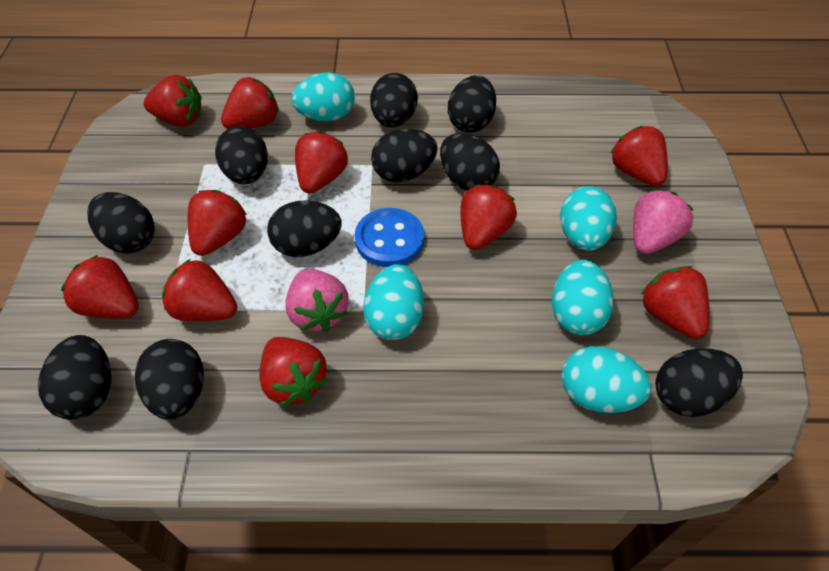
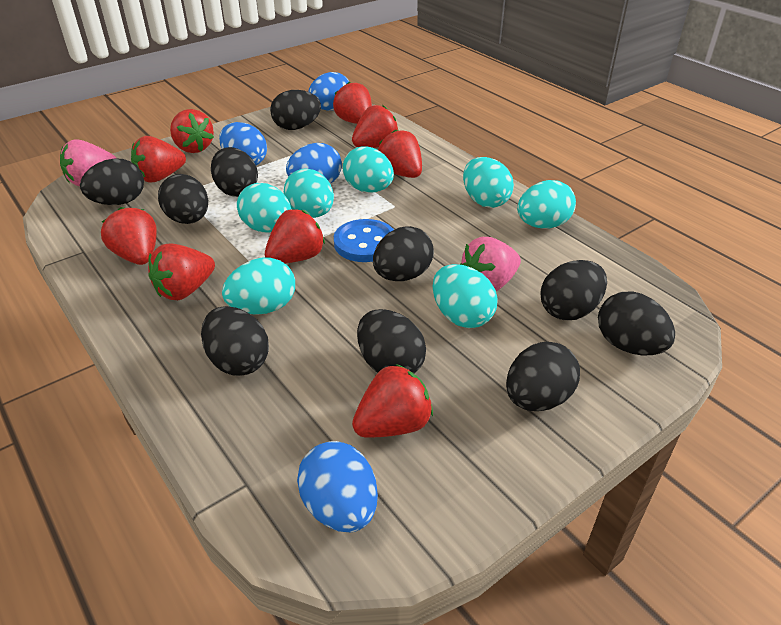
blue egg: none = 0 -> [219,122,267,165] [286,143,342,184] [297,441,378,532] [308,72,349,111] = 4
red strawberry: [61,255,139,319] [143,75,202,127] [162,259,237,321] [188,190,247,256] [221,77,279,129] [259,337,328,406] [295,131,348,194] [460,185,517,250] [610,126,668,186] [641,266,709,339] = 10 -> [101,207,157,265] [131,136,186,183] [148,244,215,300] [170,109,214,153] [265,209,325,263] [333,82,372,124] [352,105,399,148] [352,364,433,438] [378,130,422,178] = 9
turquoise egg: [292,72,355,122] [363,264,424,340] [552,260,613,335] [560,186,617,251] [562,346,651,413] = 5 -> [222,258,295,315] [237,183,291,233] [284,168,334,218] [342,146,394,193] [433,264,498,328] [463,157,514,208] [517,180,576,229] = 7

